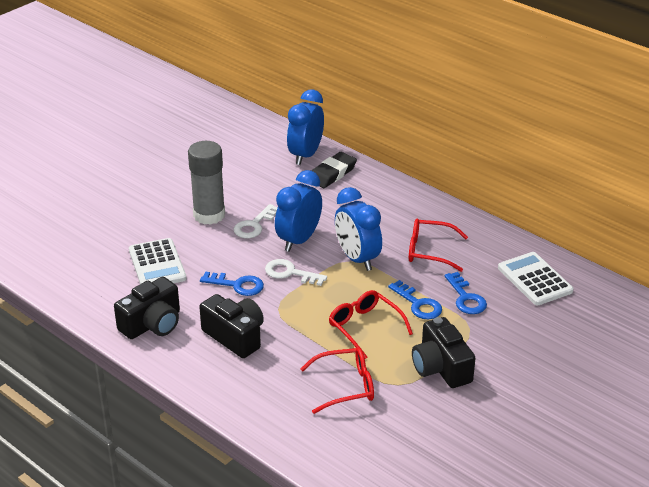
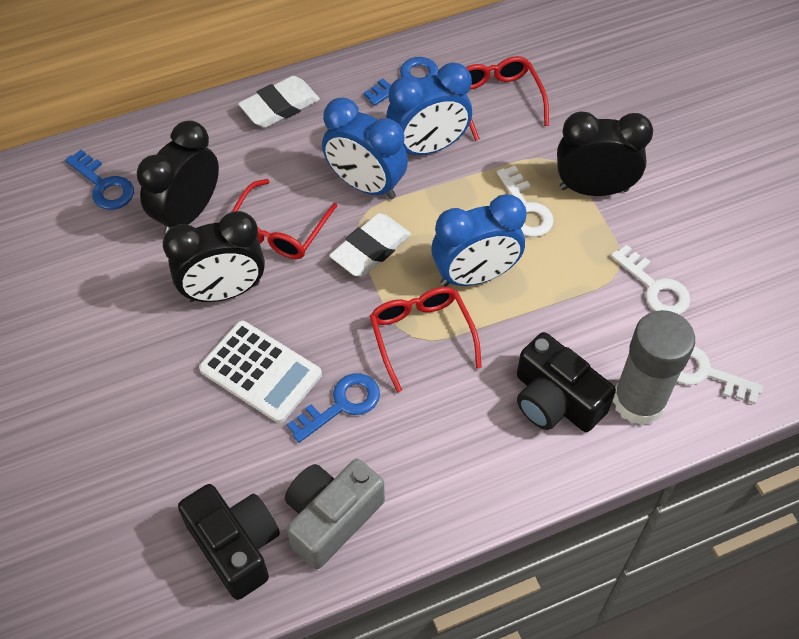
black camera: [114,277,180,339] [199,294,264,358] [412,317,475,388] = 3 -> [178,484,280,600] [517,332,616,432] = 2
black clock: none = 0 -> [137,120,219,235] [163,211,265,302] [557,111,653,196] = 3
black eraser: [312,152,357,188] = 1 -> none = 0
grey camera: none = 0 -> [285,459,385,569] = 1
white calculator: [129,238,187,284] [498,252,573,305] = 2 -> [199,321,322,423] = 1
white eraser: none = 0 -> [238,76,320,128] [329,213,411,277] = 2
white key: [233,204,278,238] [265,259,327,286] = 2 -> [497,166,554,237] [611,245,691,315] [677,346,763,404] = 3

